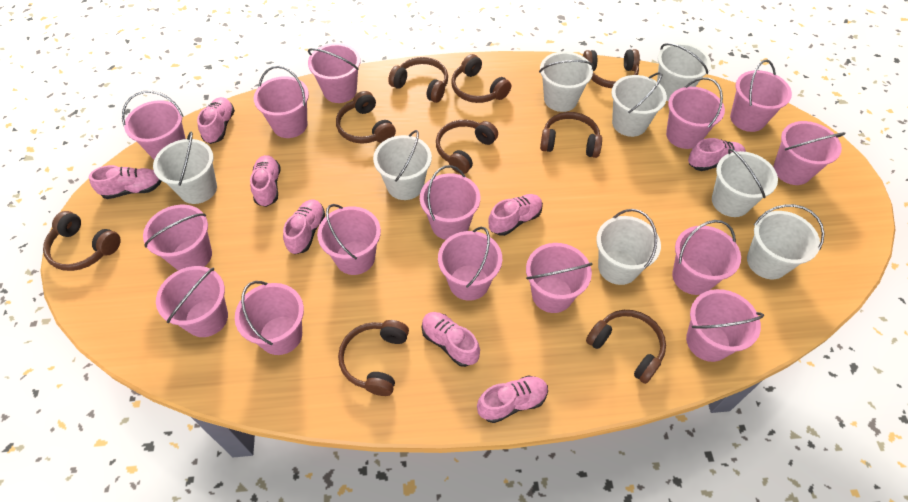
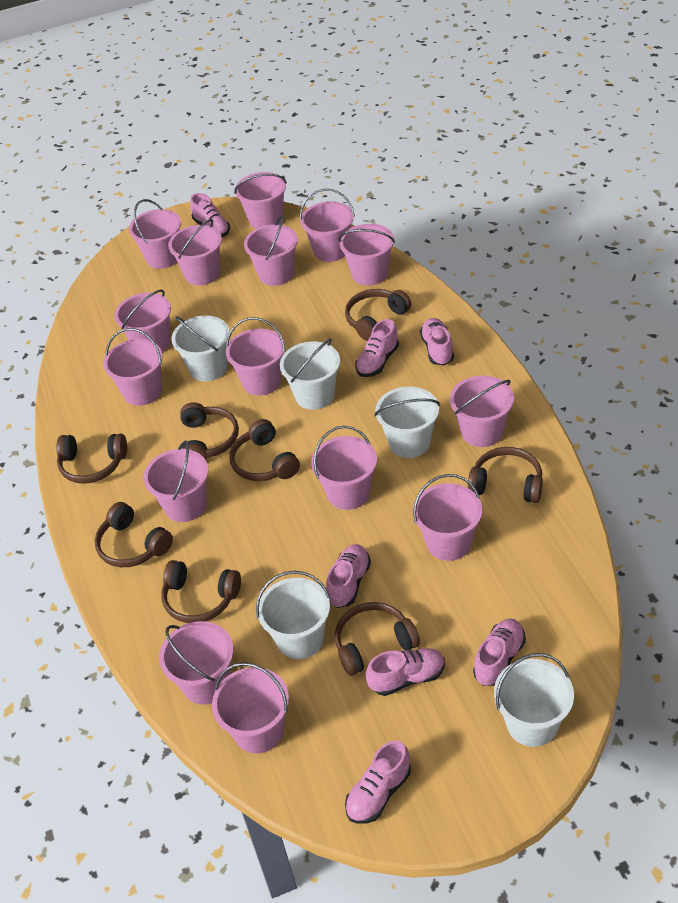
brown headphones: [43,211,121,271] [336,91,396,144] [338,320,409,396] [388,57,448,103] [436,120,498,174] [451,54,511,103] [540,112,602,158] [583,49,640,88] [586,310,666,384] = 9 -> [56,434,127,484] [95,502,173,567] [161,560,241,623] [180,402,239,460] [229,419,300,481] [335,602,420,676] [345,289,411,341] [468,447,543,503] = 8
pink shoe: [89,165,162,199] [197,97,235,144] [250,155,280,207] [283,200,325,254] [422,312,480,367] [477,375,548,423] [489,194,543,236] [688,138,746,171] = 8 -> [190,193,230,237] [326,544,371,608] [345,741,411,824] [355,319,399,377] [366,648,445,696] [420,318,454,365] [473,619,526,686] = 7
white bucket: [153,132,217,204] [373,130,432,200] [539,51,594,112] [596,209,661,285] [611,72,667,137] [657,43,711,101] [712,149,778,217] [747,204,825,279] = 8 -> [171,315,230,381] [256,571,330,659] [280,339,340,410] [375,386,440,458] [494,653,574,747] = 5

